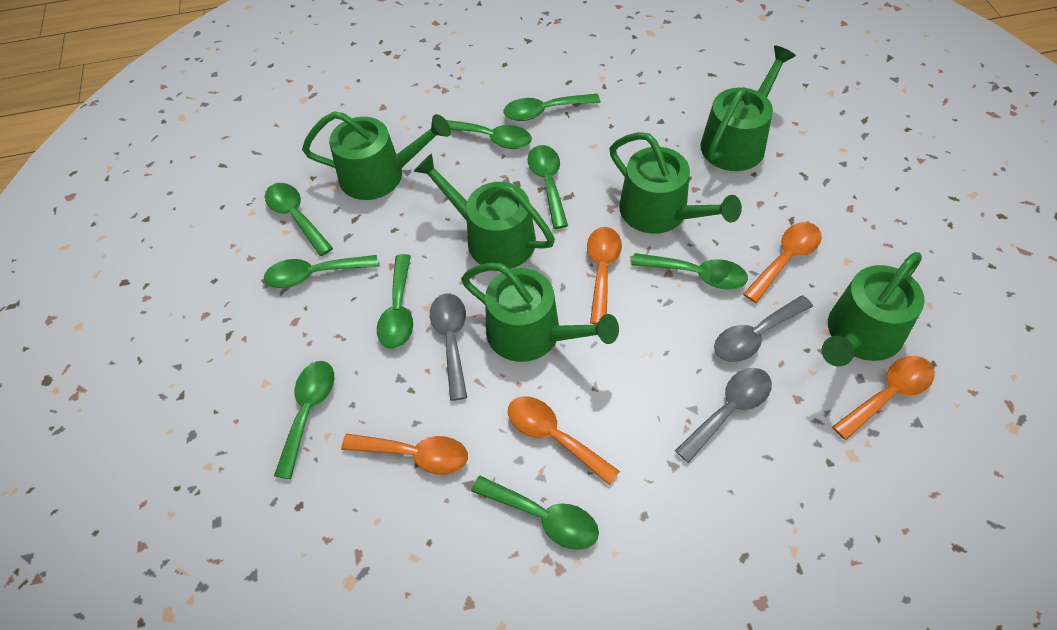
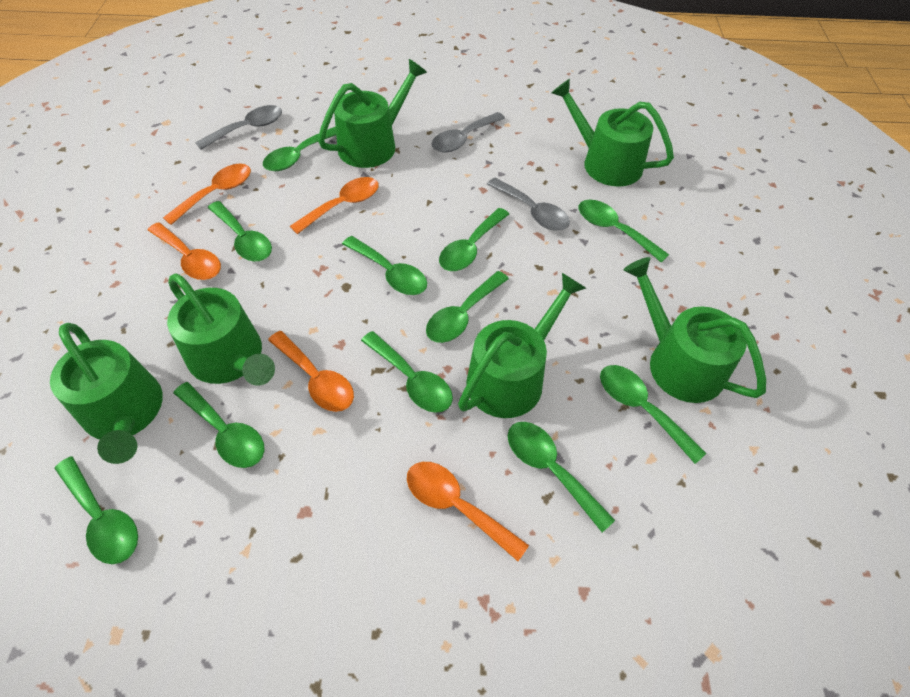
green spoon: [264,255,378,288] [265,183,333,256] [274,361,334,479] [377,254,413,349] [446,120,532,149] [471,476,599,550] [504,93,600,121] [528,145,568,229] [631,253,748,290] = 9 -> [55,456,138,564] [173,382,265,468] [208,201,272,261] [263,126,336,171] [342,236,427,295] [361,331,453,413] [426,271,509,343] [439,208,509,271] [508,422,615,532] [579,200,669,263] [600,365,706,464] = 11

